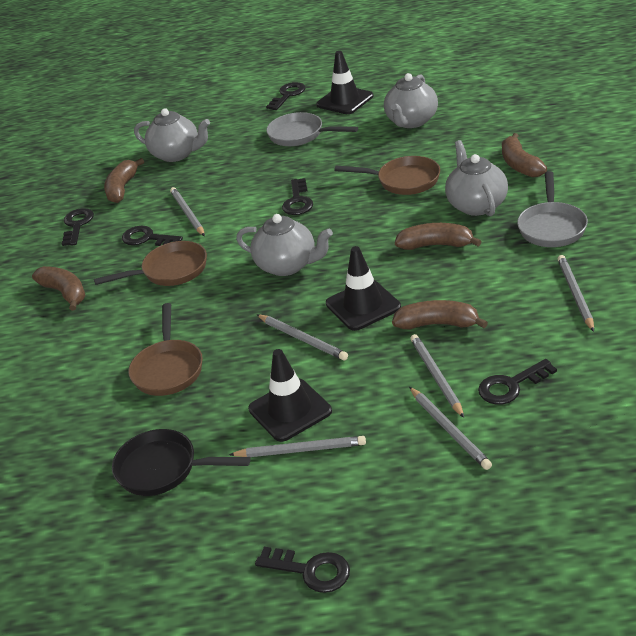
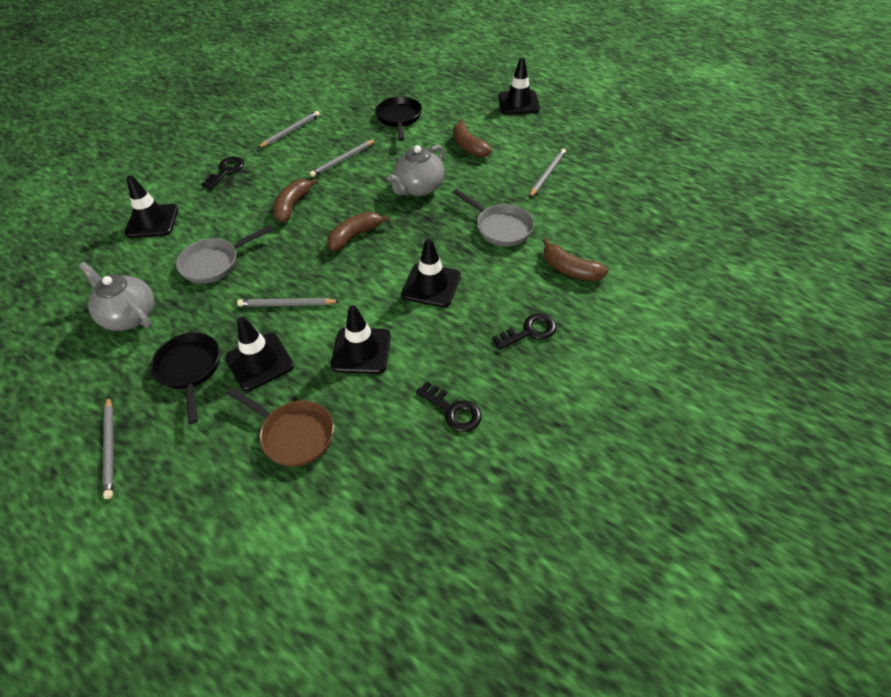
black key: [62,208,94,246] [122,226,183,246] [255,547,350,593] [266,82,305,110] [282,178,313,215] [478,359,557,405] = 6 -> [201,156,244,189] [416,381,482,432] [492,313,557,350] = 3
black pan: [112,429,251,496] = 1 -> [151,332,220,424] [375,96,422,141] = 2
black traffic cone: [248,349,332,442] [316,51,374,114] [326,246,401,331] = 3 -> [125,175,178,238] [225,317,294,391] [331,305,391,374] [401,239,461,307] [498,58,540,114] = 5
brown banana: [32,266,86,311] [104,158,144,203] [392,300,488,329] [395,223,482,250] [502,133,547,177] = 5 -> [273,178,318,223] [327,212,390,251] [453,120,492,157] [543,238,608,281] = 4
brown pan: [94,241,207,286] [128,303,203,396] [334,156,440,195] = 3 -> [226,387,334,467] = 1
grey pencil: [170,187,205,236] [229,436,366,457] [256,314,348,360] [409,387,492,470] [410,334,464,418] [557,255,594,332] = 6 -> [103,396,113,499] [237,298,340,306] [258,111,320,148] [310,139,376,177] [529,148,566,198] = 5
grey teapot: [134,108,210,162] [236,214,333,276] [384,73,438,128] [445,140,508,216] = 4 -> [79,262,155,331] [387,145,444,196] = 2

